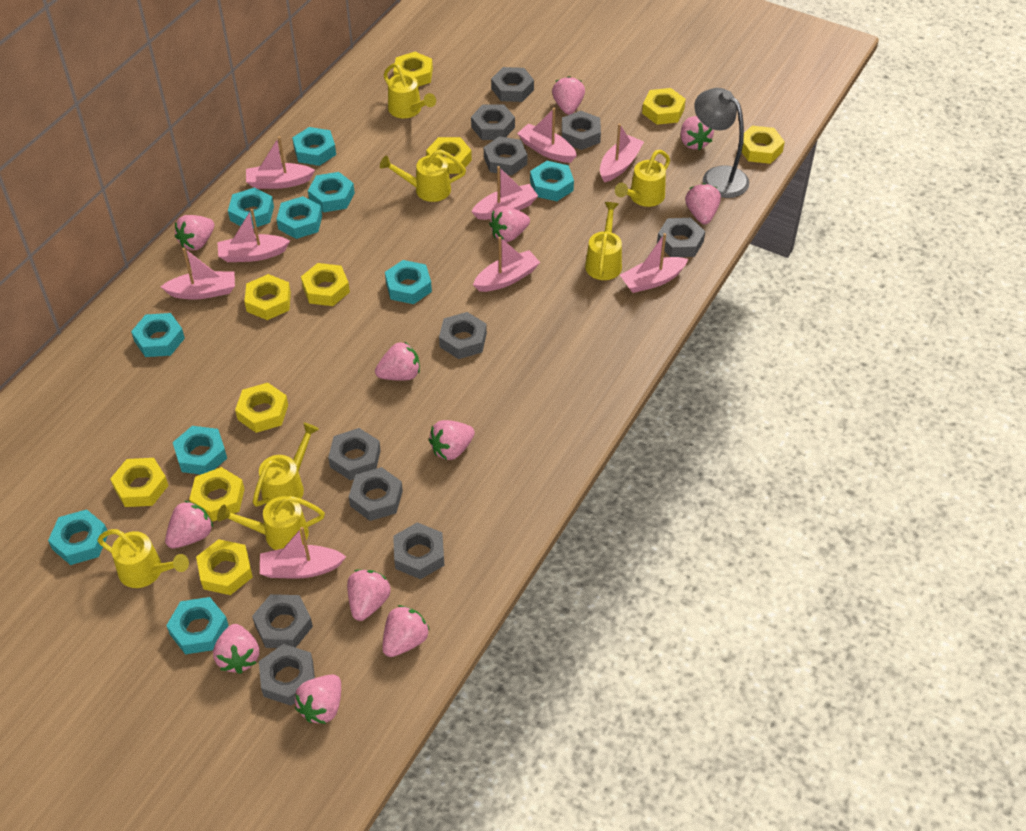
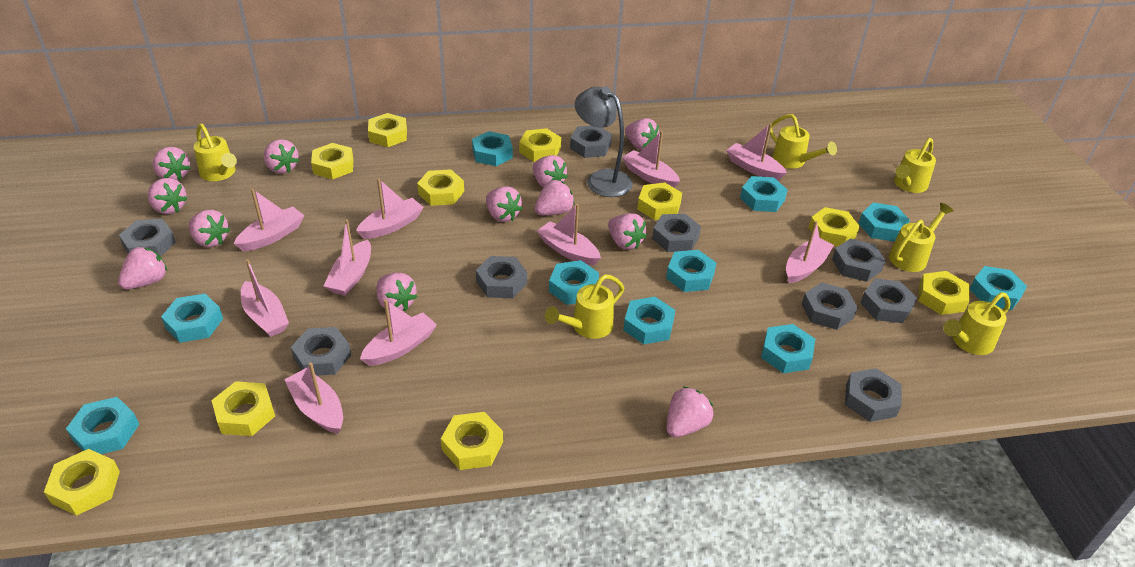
grey nut: [252,594,313,648] [259,644,315,706] [328,428,381,480] [349,467,403,521] [393,522,444,579] [439,312,487,359] [471,105,515,140] [484,136,527,176] [491,67,534,102] [562,111,601,150] [657,218,705,257] = 11 -> [119,218,176,257] [291,327,351,376] [476,256,527,298] [570,125,612,158] [652,214,701,252] [802,282,858,330] [832,239,886,282] [845,368,902,422] [860,278,917,323] = 9
pink boat: [161,248,235,300] [217,209,290,262] [246,136,315,189] [260,527,346,579] [471,166,538,220] [473,237,540,292] [517,108,577,163] [600,124,644,182] [620,233,688,293] = 9 -> [234,188,305,251] [241,259,289,337] [284,362,343,434] [324,219,371,296] [356,178,424,239] [360,299,437,366] [537,204,601,266] [622,131,680,188] [726,123,787,181] [786,221,834,283] = 10
yellow watering can: [98,529,189,588] [217,496,325,550] [253,423,319,507] [380,149,466,202] [384,63,436,118] [585,202,622,280] [615,150,670,207] = 7 -> [193,124,237,181] [545,274,624,339] [770,114,837,169] [889,203,954,272] [894,138,936,193] [943,292,1010,355] = 6

